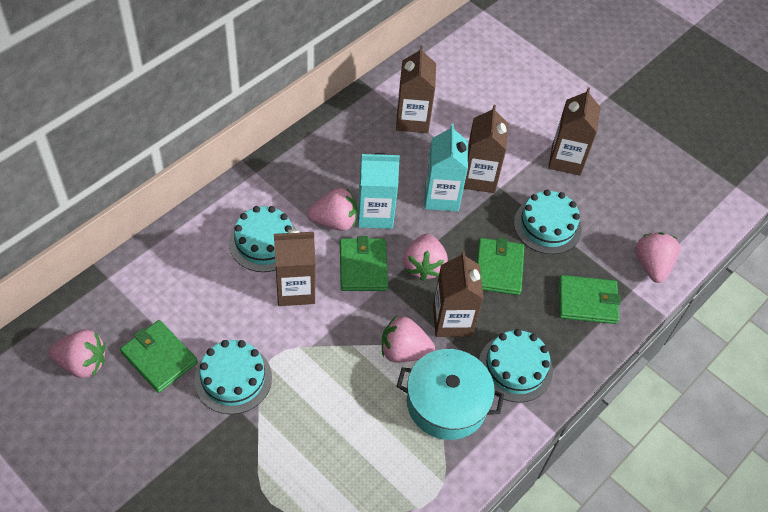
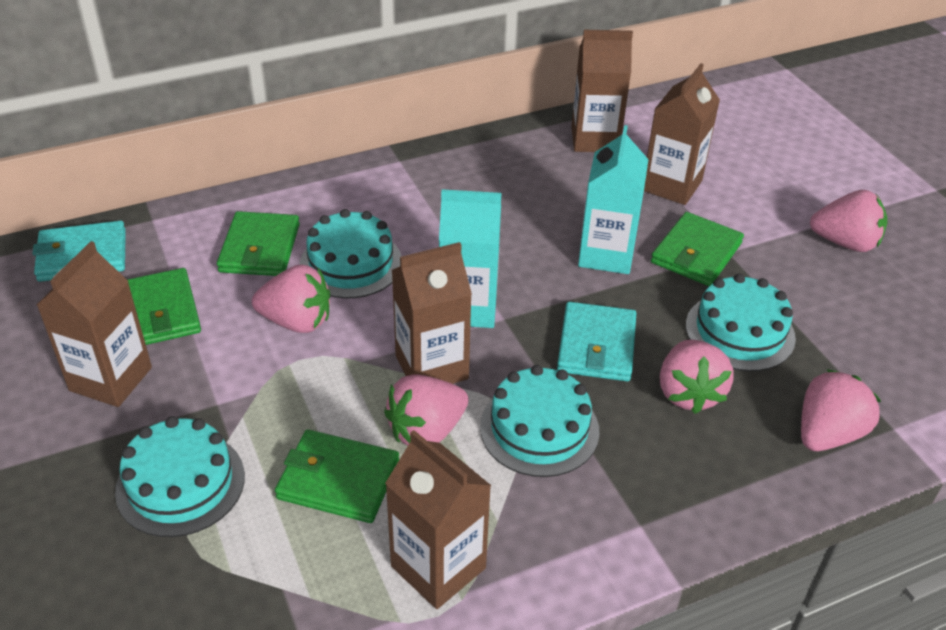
turquoise pot: [396,349,504,440] = 1 -> none = 0
turquoise wallet: none = 0 -> [32,221,126,282] [557,302,636,381] = 2

